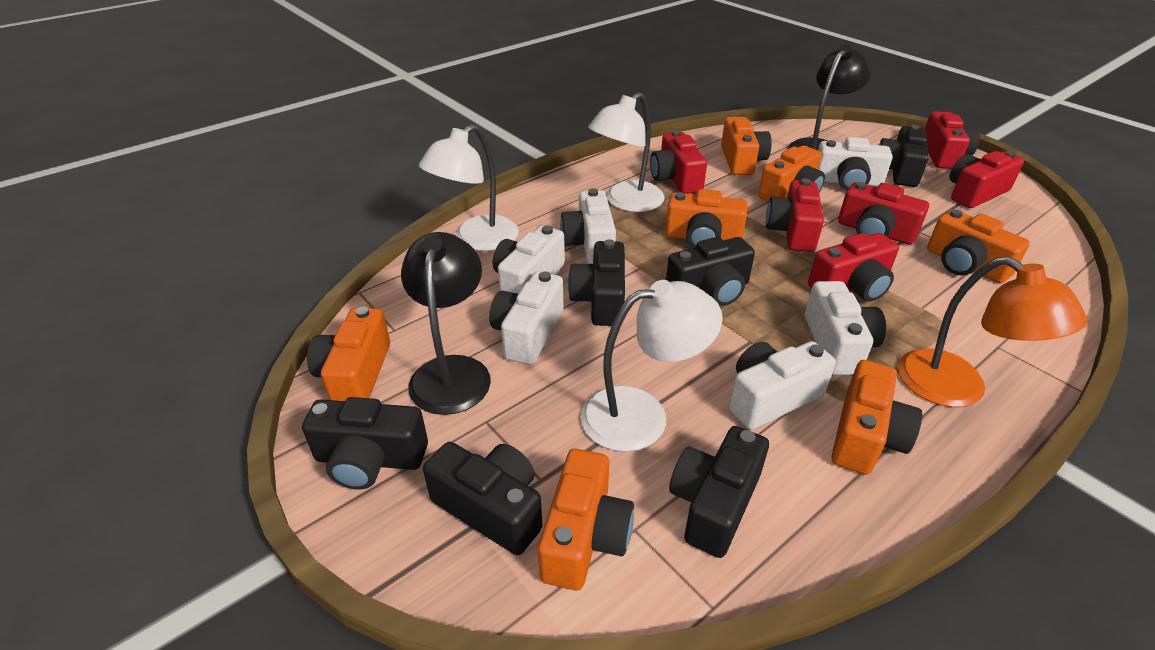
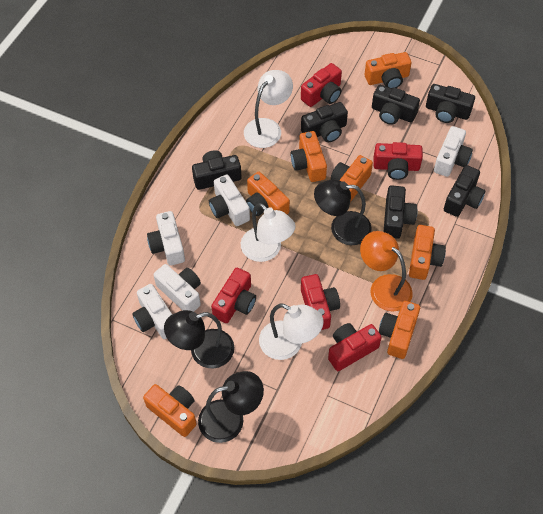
black lamp: [401,232,491,415] [788,44,871,150] = 2 -> [164,310,234,369] [198,371,264,443] [314,179,372,245] = 3
red camera: [650,130,707,194] [766,178,824,252] [808,233,899,301] [838,182,929,245] [924,111,980,169] [949,151,1024,208] = 6 -> [211,268,256,323] [301,63,342,107] [301,274,340,330] [328,323,382,371] [373,142,423,180] = 5
white camera: [489,271,563,365] [493,225,565,294] [560,188,616,264] [729,341,836,430] [805,281,886,375] [818,137,893,190] = 6 -> [132,284,172,339] [147,211,185,265] [154,264,201,312] [209,174,250,226] [434,126,473,177] = 5

